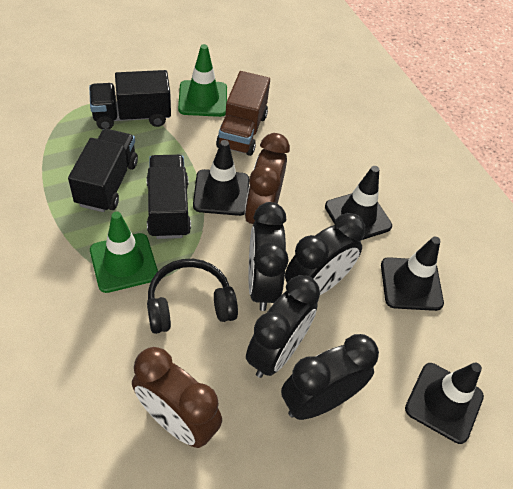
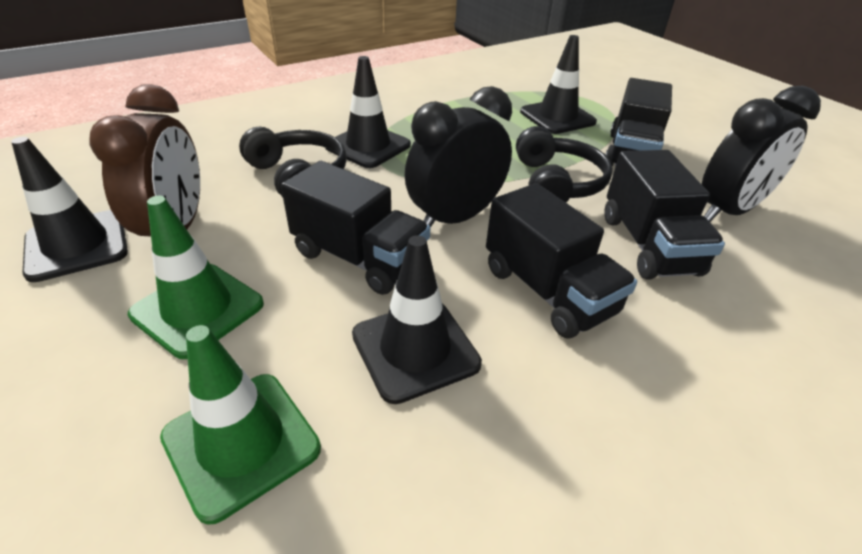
black clock: [246,275,320,378] [249,202,289,311] [281,334,379,420] [285,213,365,295] = 4 -> [405,86,512,228] [702,86,821,222] = 2
black headphones: [147,259,238,334] = 1 -> [239,127,347,197] [516,126,613,202] = 2
black truck: [68,129,138,212] [89,70,171,130] [146,155,191,239] = 3 -> [281,161,430,295] [486,183,637,339] [604,150,725,280] [605,78,672,166] = 4
brown clock: [132,347,222,448] [245,133,290,224] = 2 -> [90,84,200,236] = 1
brown truck: [216,71,270,156] = 1 -> none = 0

